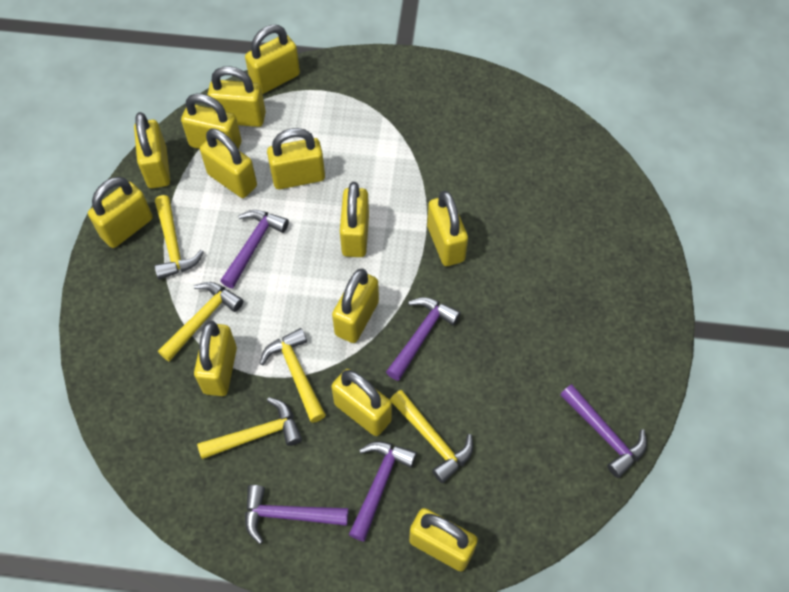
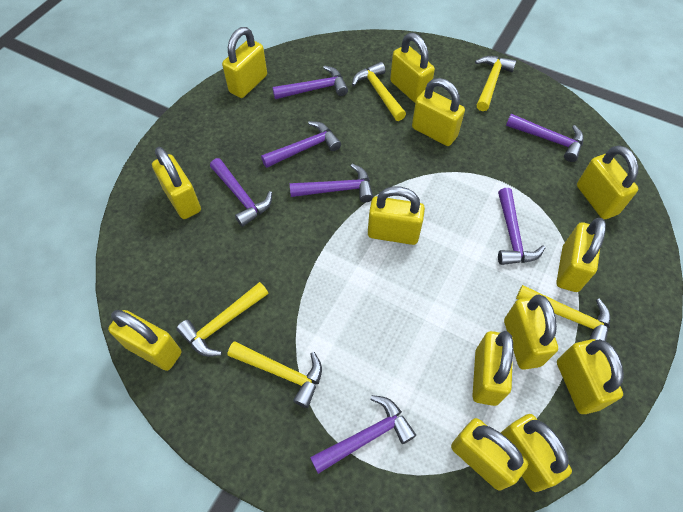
purple hammer: [220,210,289,288] [245,485,348,544] [349,441,417,542] [386,297,461,381] [560,384,647,478] = 5 -> [210,158,272,227] [261,121,341,168] [272,65,348,99] [290,164,373,202] [310,395,416,474] [498,188,545,265] [506,114,584,162] = 7

